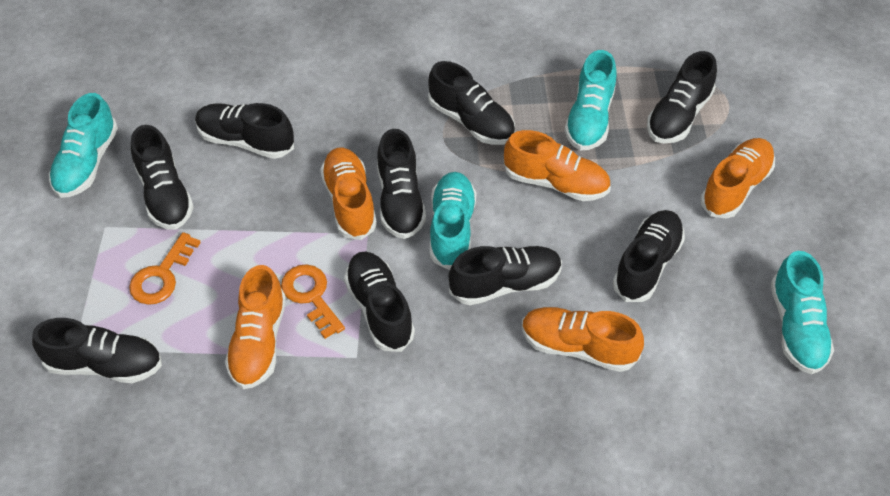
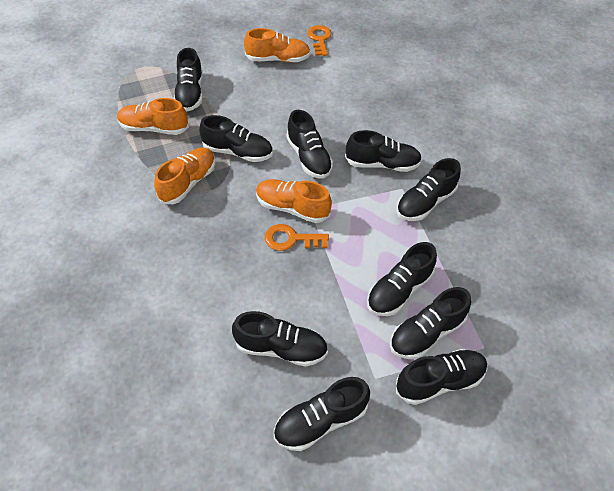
black shoe: [32,318,162,383] [131,125,194,230] [195,103,294,159] [344,251,415,352] [377,129,426,239] [428,61,515,145] [449,246,562,305] [613,210,685,302] [647,51,717,143] = 9 -> [174,48,203,112] [199,115,273,162] [232,311,328,367] [274,377,370,451] [286,110,333,179] [345,130,422,172] [367,242,437,316] [390,287,471,359] [396,349,487,405] [397,158,461,221] = 10
orange shoe: [225,265,286,389] [320,148,377,240] [504,130,611,201] [522,307,644,372] [700,138,775,219] = 5 -> [117,98,189,135] [154,147,216,204] [244,28,311,62] [256,179,332,223] = 4
turquoise shoe: [49,93,118,198] [430,172,476,270] [565,50,617,151] [771,251,834,374] = 4 -> none = 0

